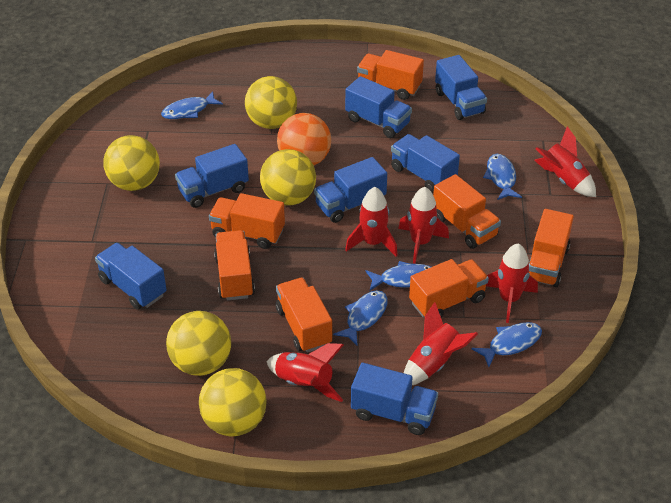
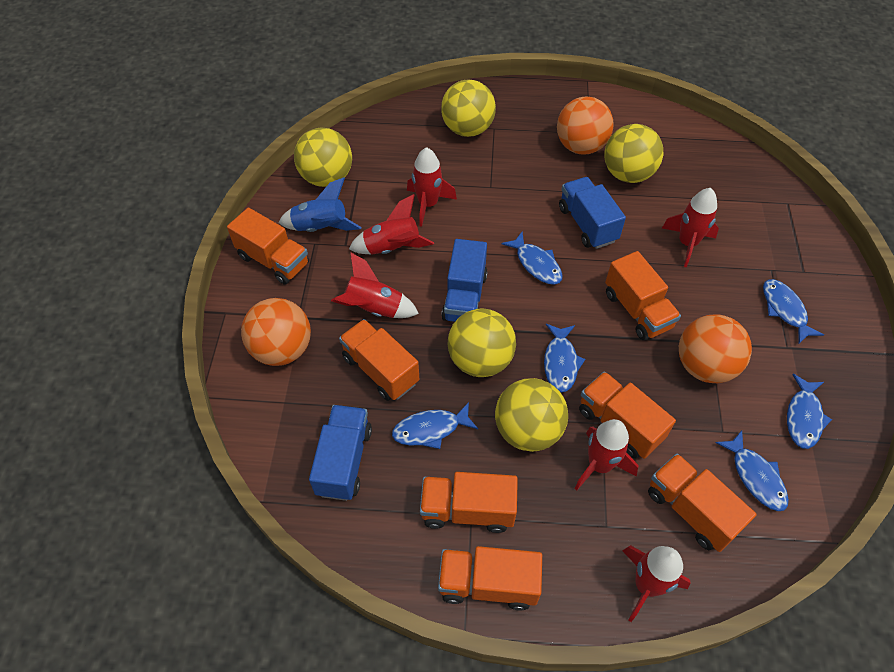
blue fish: [161,91,223,119] [333,290,388,346] [365,261,431,290] [472,322,542,367] [483,154,522,200] = 5 -> [392,402,478,449] [501,232,563,285] [544,324,585,392] [716,431,789,511] [763,279,824,343] [787,374,832,449] = 6
blue rocket: none = 0 -> [279,177,361,232] = 1
blue truck: [95,243,167,310] [175,144,249,208] [314,157,387,223] [345,76,412,138] [351,363,438,435] [391,134,460,193] [435,55,487,120] = 7 -> [309,405,372,501] [441,239,488,322] [559,177,626,249] = 3
orange ball: [277,113,331,165] = 1 -> [241,298,311,366] [557,97,614,154] [679,314,752,383] = 3

